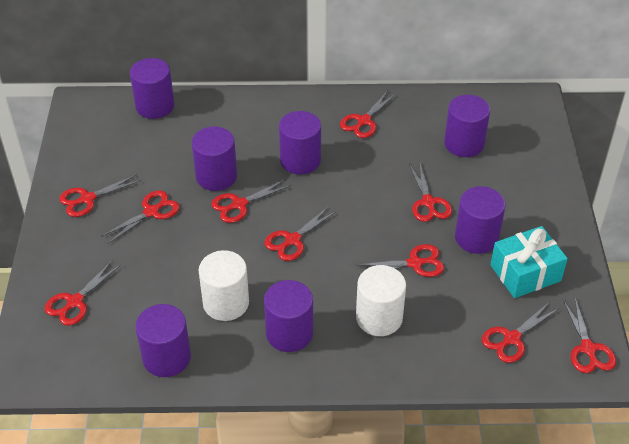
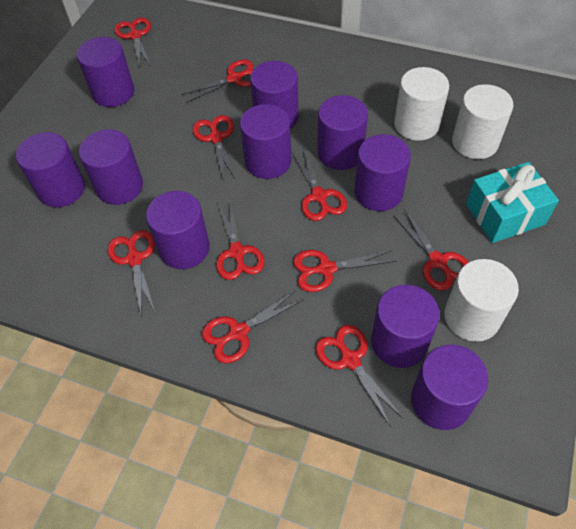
purple cylinder: [130,58,174,119] [135,304,191,377] [192,127,237,191] [264,280,313,352] [279,111,321,174] [444,95,490,157] [455,186,506,254] = 7 -> [16,132,85,207] [77,37,134,107] [79,129,143,205] [146,191,210,269] [240,104,291,179] [250,61,298,129] [317,95,368,170] [354,134,411,211] [371,285,440,368] [411,345,488,430] = 10
white cylinder: [199,250,249,321] [356,265,406,336] = 2 -> [394,67,449,141] [444,259,519,342] [452,84,514,159] = 3

